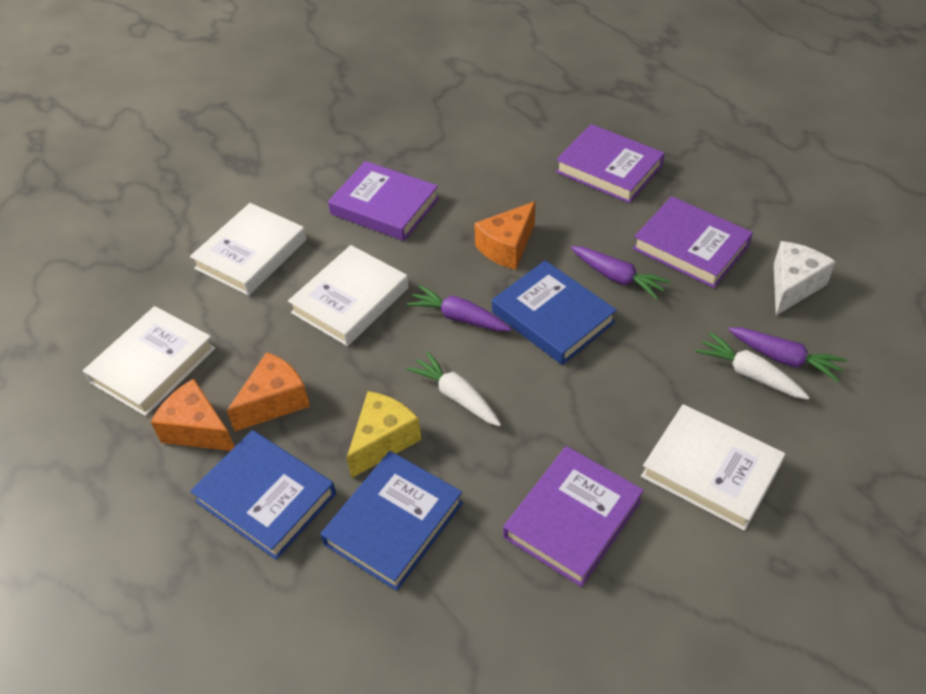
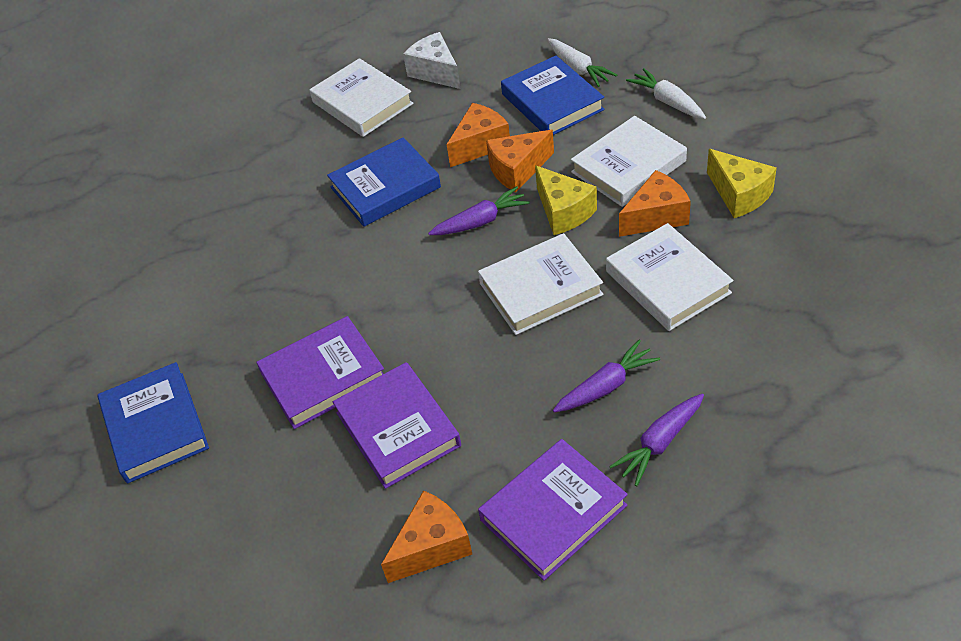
orange cheese: [151,379,234,451] [227,352,310,431] [474,201,535,270] = 3 -> [381,490,472,583] [446,103,510,167] [486,130,554,192] [619,170,691,237] = 4
purple book: [328,161,439,241] [503,446,644,587] [556,124,665,203] [633,196,753,288] = 4 -> [256,316,384,429] [333,362,461,489] [478,439,628,581] = 3
yellow cheese: [347,391,421,478] = 1 -> [535,165,597,235] [707,149,777,218] = 2

